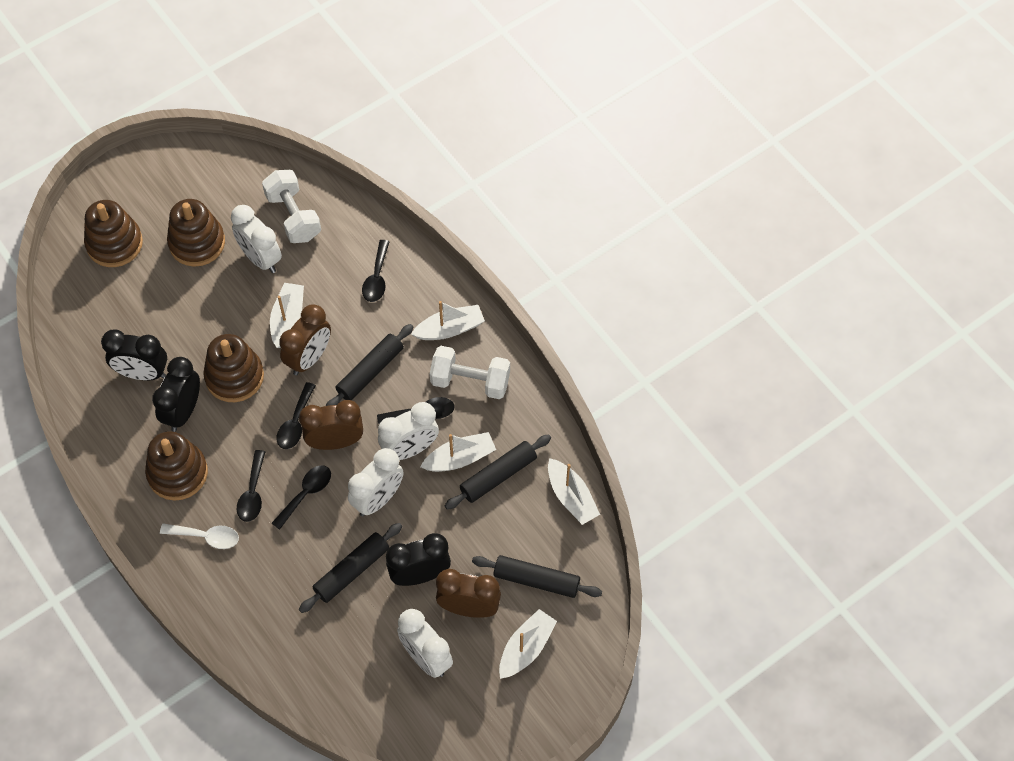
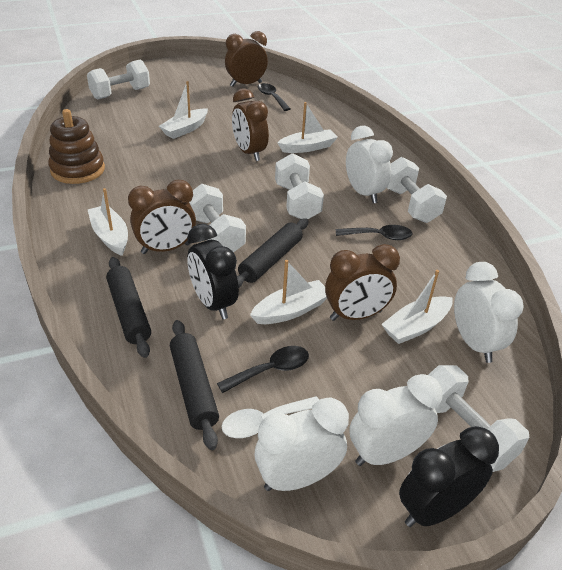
black clock: [101,329,167,380] [152,357,200,432] [386,533,451,586] = 3 -> [187,224,239,319] [399,426,499,527] = 2
black rolling pin: [299,523,402,613] [326,324,413,406] [445,435,551,510] [472,555,602,598] = 4 -> [106,257,151,358] [170,320,219,450] [237,218,309,288] = 3
black spoon: [237,450,265,522] [272,465,331,530] [277,382,316,449] [362,240,390,302] [377,397,454,424] = 5 -> [217,346,309,393] [258,83,291,111] [336,225,412,240] = 3
brown clock: [279,304,331,375] [299,400,363,450] [436,569,501,618] = 3 -> [128,180,196,254] [225,31,268,87] [232,88,269,161] [325,244,400,321] = 4
brown stacking toy: [84,200,143,267] [145,431,208,501] [167,199,225,267] [203,334,264,402] = 4 -> [48,109,105,184] = 1
white dumbbell: [262,170,321,243] [430,346,510,399] = 2 -> [87,59,150,100] [189,184,246,253] [275,153,324,219] [387,157,447,223] [428,365,529,472] = 5

